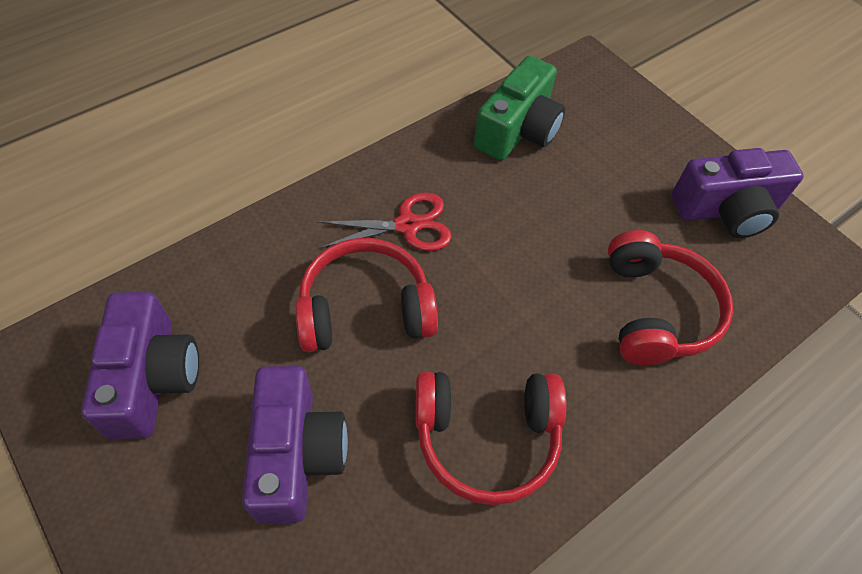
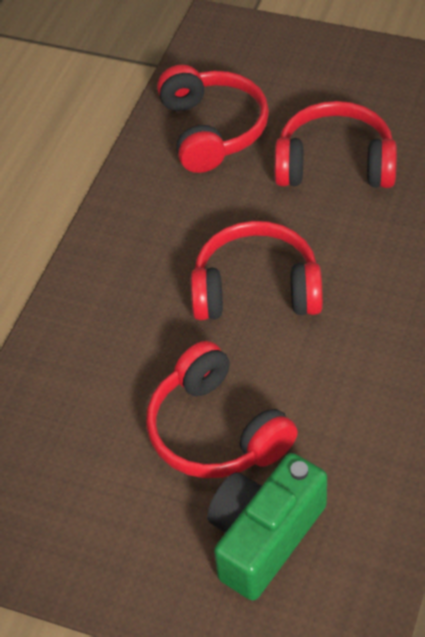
purple camera: [81,292,199,439] [242,366,348,524] [672,148,804,238] = 3 -> none = 0
red headphones: [295,238,438,352] [415,372,567,505] [608,230,733,365] = 3 -> [146,341,298,478] [157,65,269,173] [191,221,323,320] [274,101,397,188] = 4
red scissors: [316,192,452,251] = 1 -> none = 0

